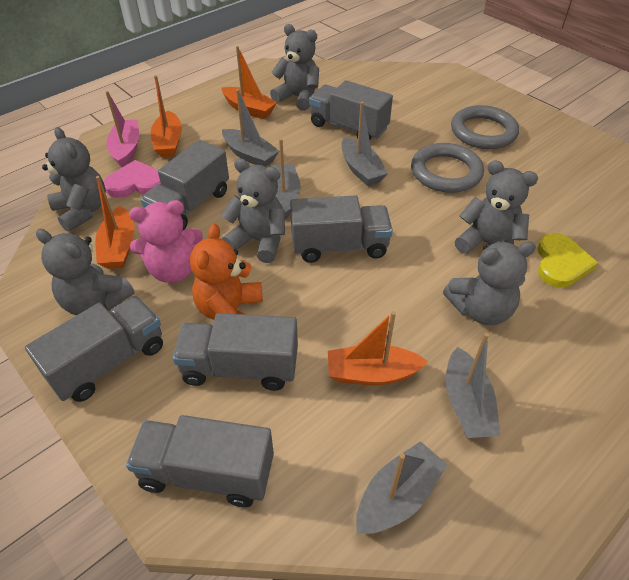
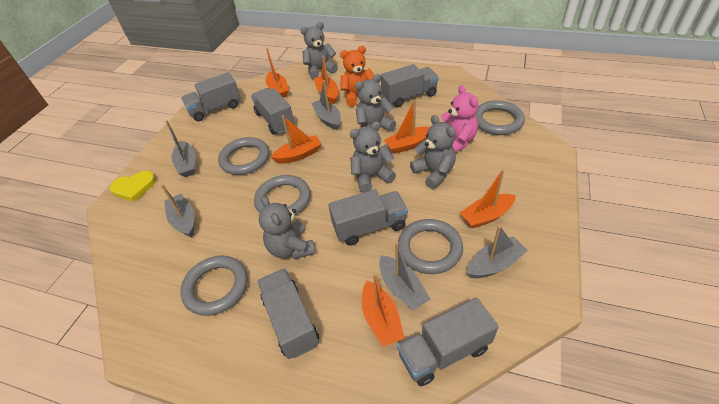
grey ring: [411,143,484,193] [451,105,519,149] = 2 -> [180,256,248,316] [218,137,269,175] [254,175,311,215] [398,219,463,274] [475,100,525,135] = 5
grey teddy bear: [36,229,134,316] [42,127,106,232] [221,158,285,263] [270,24,319,111] [443,241,536,325] [455,161,538,253] = 6 -> [259,196,316,259] [300,22,338,79] [350,121,396,192] [355,74,396,131] [410,115,456,189] = 5
orange boat: [95,176,134,269] [151,75,182,157] [222,46,277,119] [328,311,428,385] = 4 -> [266,48,289,98] [271,115,322,164] [314,56,338,104] [362,273,404,347] [384,100,430,154] [460,169,516,229] = 6
pink boat: [106,91,139,167] = 1 -> none = 0
pink heart: [104,160,161,198] = 1 -> none = 0

